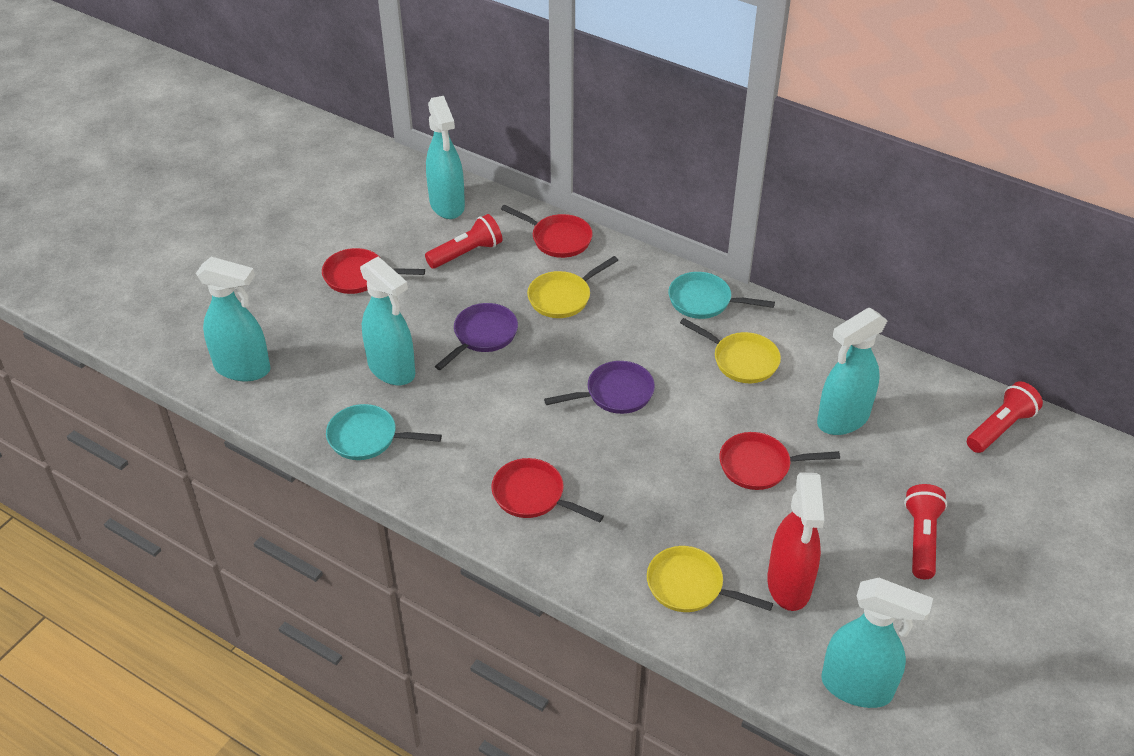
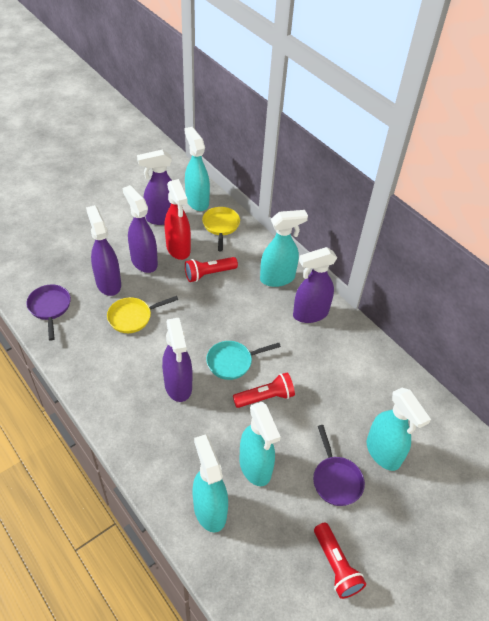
purple spray bottle: none = 0 -> [86,205,121,296] [123,185,158,273] [137,149,172,225] [162,318,193,402] [293,247,337,323] = 5
red pan: [322,248,425,294] [491,458,604,523] [501,205,593,258] [719,432,840,490] = 4 -> none = 0
turquoise pan: [326,404,442,460] [668,272,775,319] = 2 -> [206,341,281,380] = 1
yellow pan: [527,256,618,318] [647,546,773,612] [680,318,781,383] = 3 -> [107,296,178,333] [202,207,240,251] = 2

